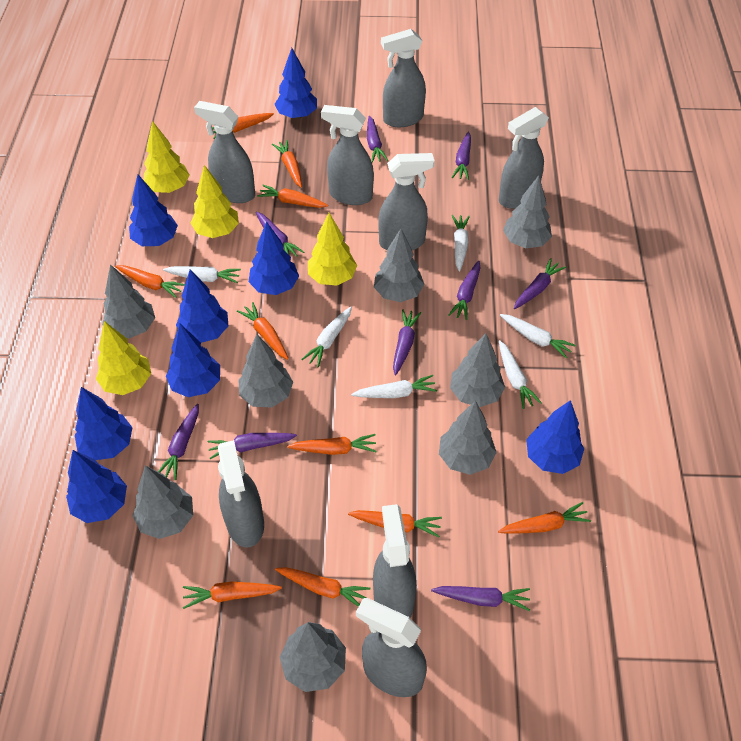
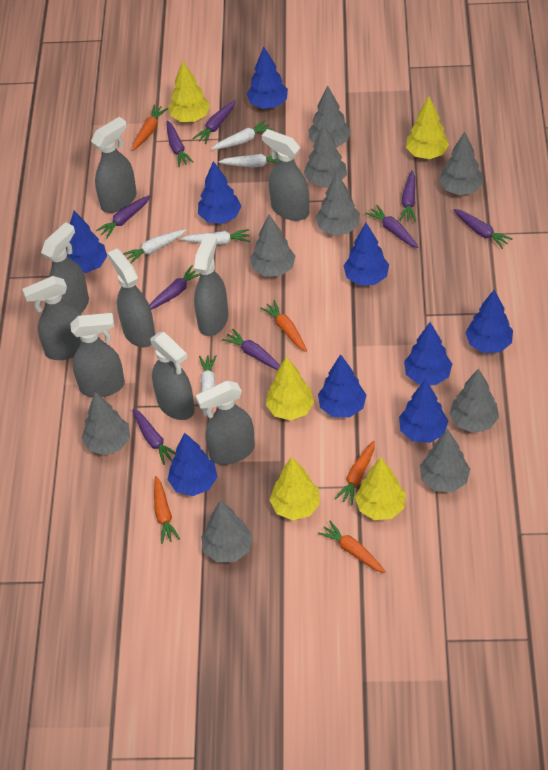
blue tree: [66,450,127,523] [75,387,133,460] [129,175,178,246] [166,324,220,397] [176,269,228,343] [249,221,299,295] [274,48,317,119] [526,400,584,474] = 8 -> [66,211,107,273] [168,433,218,496] [198,161,242,224] [247,47,288,109] [318,354,366,417] [343,223,389,285] [399,379,448,443] [404,322,452,385] [465,290,513,353] = 9
grey spray bottle: [194,101,255,203] [218,440,264,548] [321,105,374,205] [356,598,427,697] [373,504,416,618] [378,153,435,250] [381,29,426,127] [499,107,549,209] = 8 -> [22,276,81,360] [41,222,89,314] [70,313,125,397] [91,117,137,213] [108,249,155,348] [150,332,195,420] [194,233,228,336] [196,381,255,465] [262,129,309,221] = 9
grey tree: [102,264,155,338] [132,466,193,539] [238,335,293,407] [280,622,346,692] [374,229,425,302] [439,401,497,475] [450,333,505,407] [503,176,552,248] = 8 -> [82,392,130,455] [201,500,253,562] [250,214,295,277] [304,124,347,187] [308,85,351,147] [316,172,360,235] [420,429,470,492] [439,131,483,195] [450,368,499,433] = 9
orange carrot: [115,265,185,298] [183,582,282,609] [212,113,274,139] [237,302,288,360] [257,185,328,208] [272,140,302,188] [275,567,371,607] [287,434,377,455] [348,510,442,537] [498,502,591,534] = 10 -> [132,105,168,151] [154,476,180,544] [260,300,307,352] [318,521,386,573] [335,441,375,505] = 5
white carrot: [163,266,241,283] [301,306,352,367] [351,375,437,398] [452,215,470,271] [499,340,542,409] [500,314,576,359] = 6 -> [123,229,186,264] [181,229,250,245] [199,355,217,417] [211,120,273,150] [218,153,279,167] = 5
yellow tree: [96,321,151,395] [144,121,190,193] [191,165,239,238] [308,213,357,286] = 4 -> [169,60,210,122] [266,357,314,420] [270,457,320,520] [355,457,406,520] [406,96,449,159] = 5

